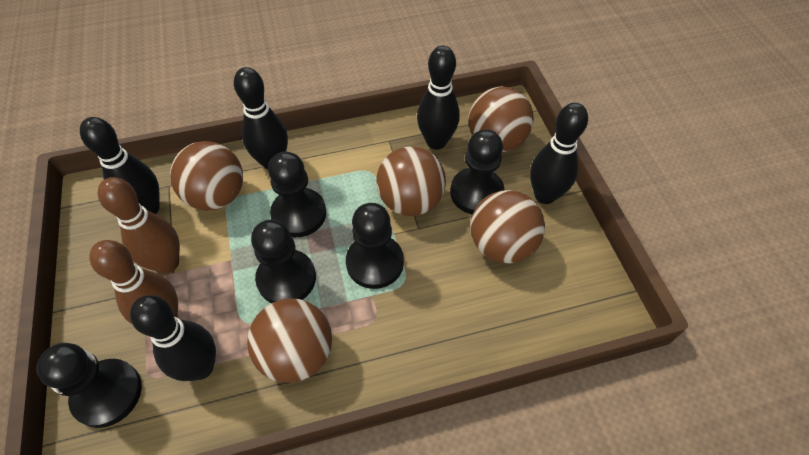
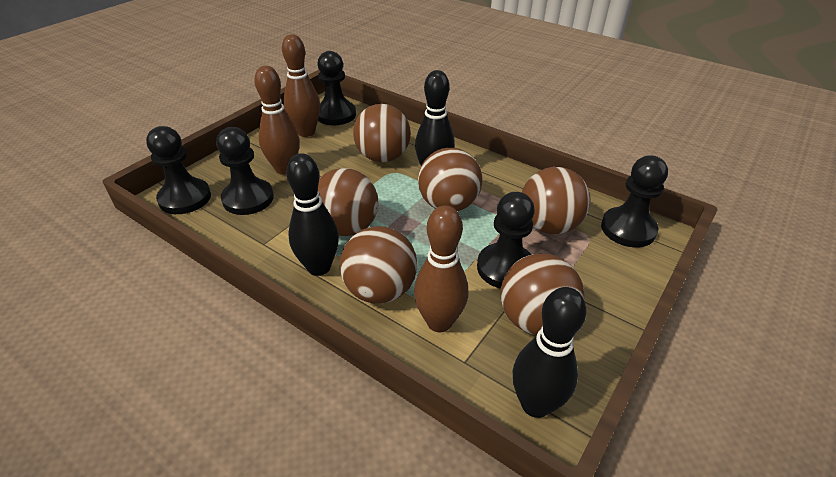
black bowling pin: [80,117,160,214] [130,295,216,381] [234,67,288,170] [417,46,460,149] [530,103,588,204] = 5 -> [286,153,339,276] [415,70,455,165] [513,287,587,418] = 3
brown ball: [170,141,243,211] [247,298,332,383] [376,146,446,216] [469,86,534,152] [470,190,545,263] = 5 -> [318,168,378,236] [340,226,417,304] [353,104,411,162] [418,148,482,211] [501,253,585,335] [522,167,590,234] = 6
brown bowling pin: [89,240,178,324] [98,177,180,274] = 2 -> [254,66,299,175] [282,34,320,137] [414,205,468,332] = 3

